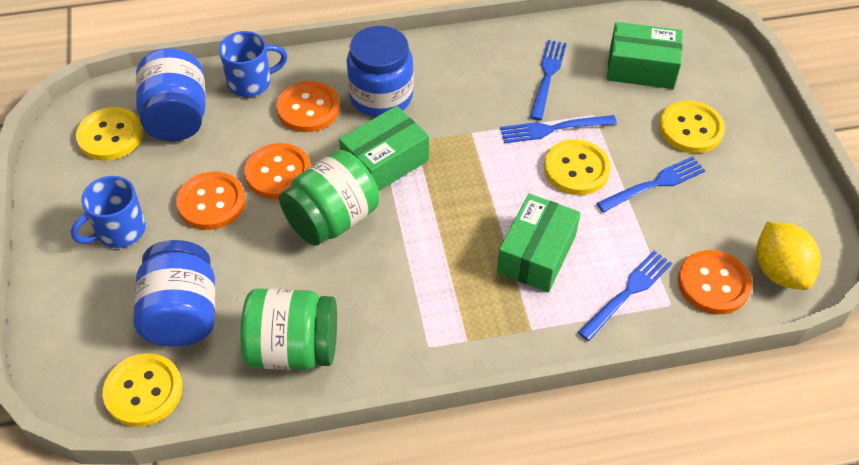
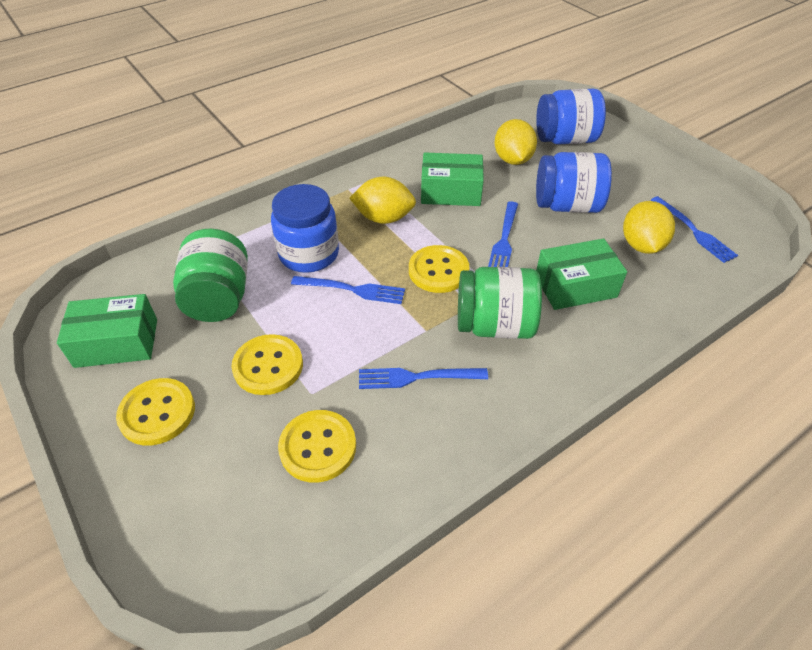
blue mug: [71,176,146,248] [219,31,287,97] = 2 -> none = 0
orange button: [176,172,246,230] [245,143,311,199] [276,81,340,132] [678,250,752,314] = 4 -> none = 0
yellow lemon: [757,222,821,290] = 1 -> [349,177,416,224] [494,119,537,165] [623,201,675,254] = 3

